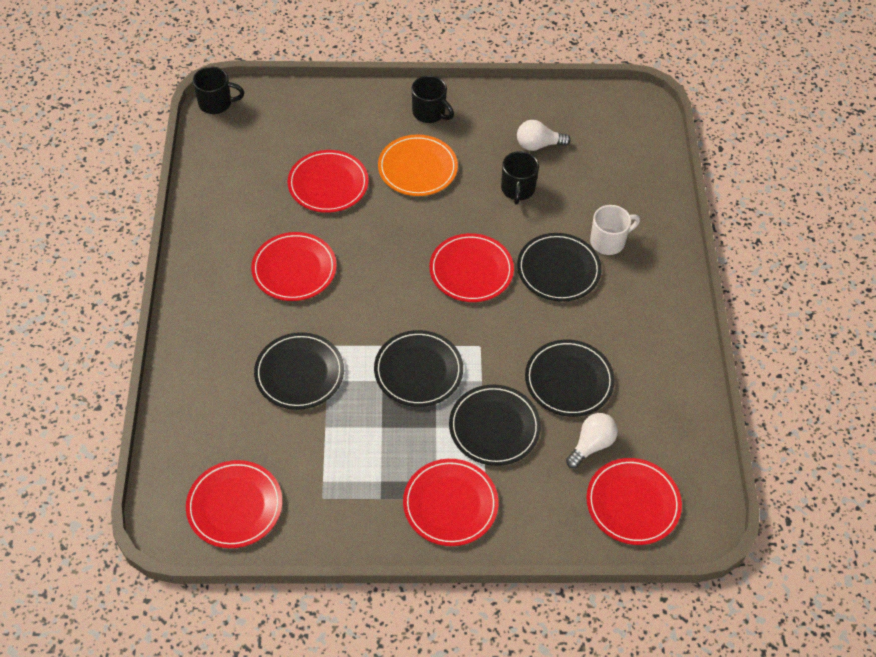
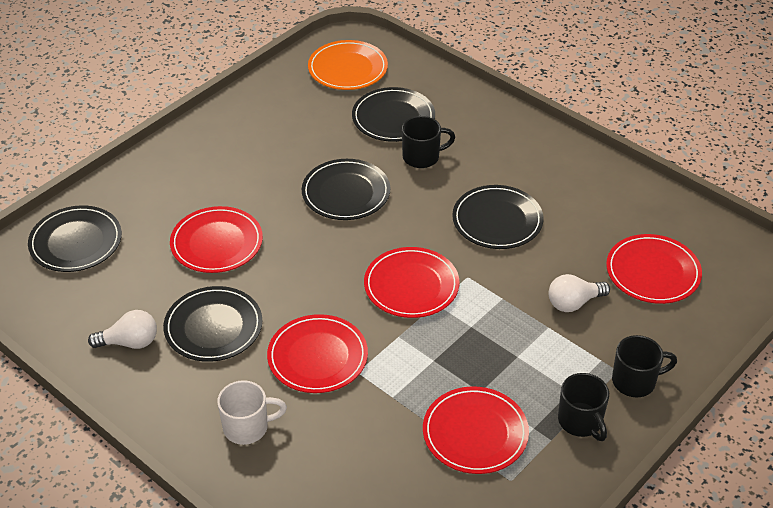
red plate: [186,460,282,548] [251,232,337,301] [288,150,369,213] [403,459,498,546] [429,233,514,302] [586,458,682,545] = 6 -> [170,206,263,273] [267,314,368,393] [364,247,459,318] [423,386,529,474] [606,234,702,304] = 5

